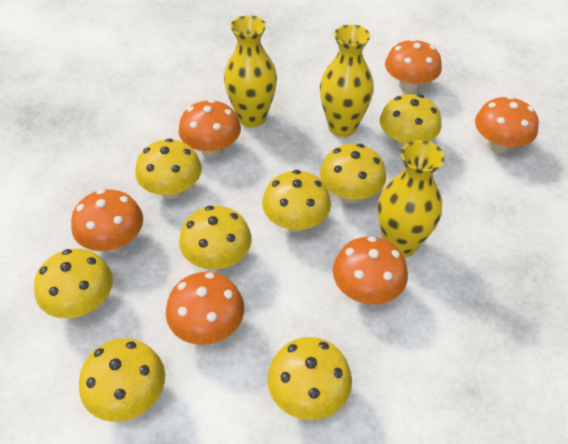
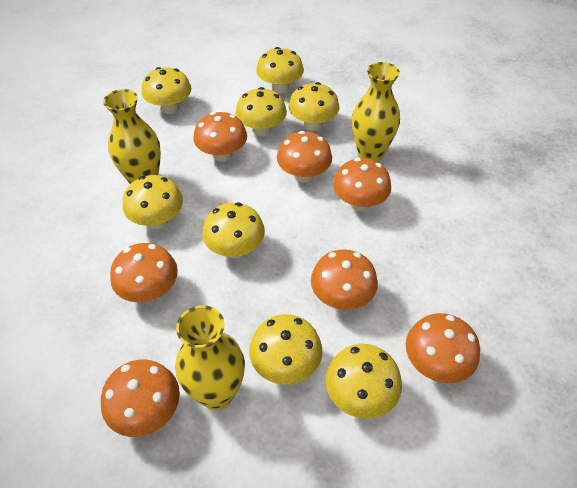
orange mushroom: [71,189,143,252] [166,272,244,345] [178,99,241,157] [333,236,408,305] [385,39,442,93] [475,96,539,153] = 6 -> [101,359,180,437] [110,243,178,302] [193,112,247,162] [277,131,332,183] [311,249,378,310] [333,158,391,211] [406,313,480,383] = 7

